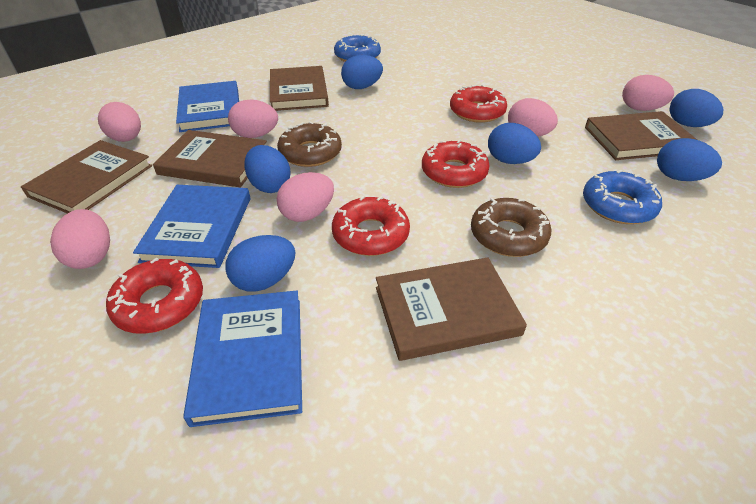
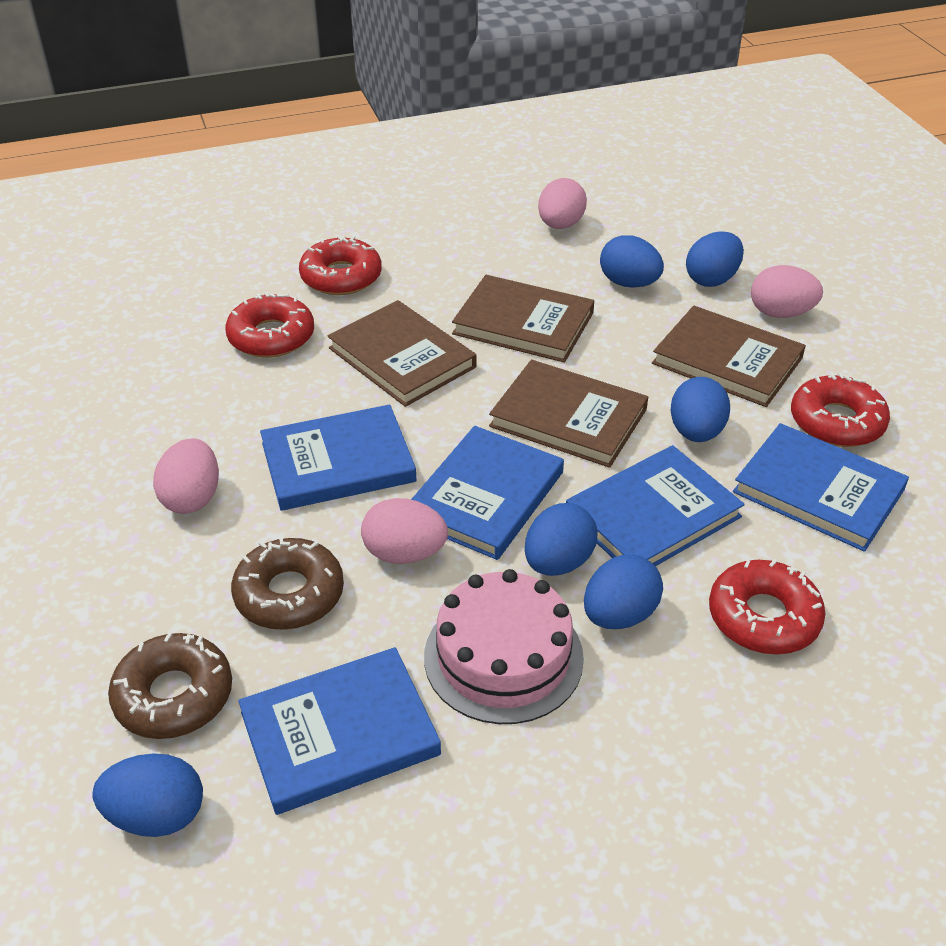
blue book: [133,185,250,268] [176,81,239,132] [183,290,302,427] = 3 -> [238,647,441,815] [260,405,417,511] [411,426,564,560] [566,445,745,566] [733,423,909,552] = 5
blue donut: [334,34,381,62] [583,170,662,224] = 2 -> none = 0
brown book: [21,140,152,214] [153,130,267,187] [270,66,329,111] [376,257,527,361] [585,111,697,160] = 5 -> [328,300,477,407] [452,275,594,363] [489,360,648,468] [652,306,806,407] = 4
pink cake: none = 0 -> [424,569,584,724] = 1
pink egg: [50,209,110,269] [98,102,141,142] [228,100,278,138] [277,172,334,222] [508,98,558,137] [622,75,674,111] = 6 -> [153,438,219,514] [361,498,448,564] [538,178,587,229] [751,265,823,318] = 4

